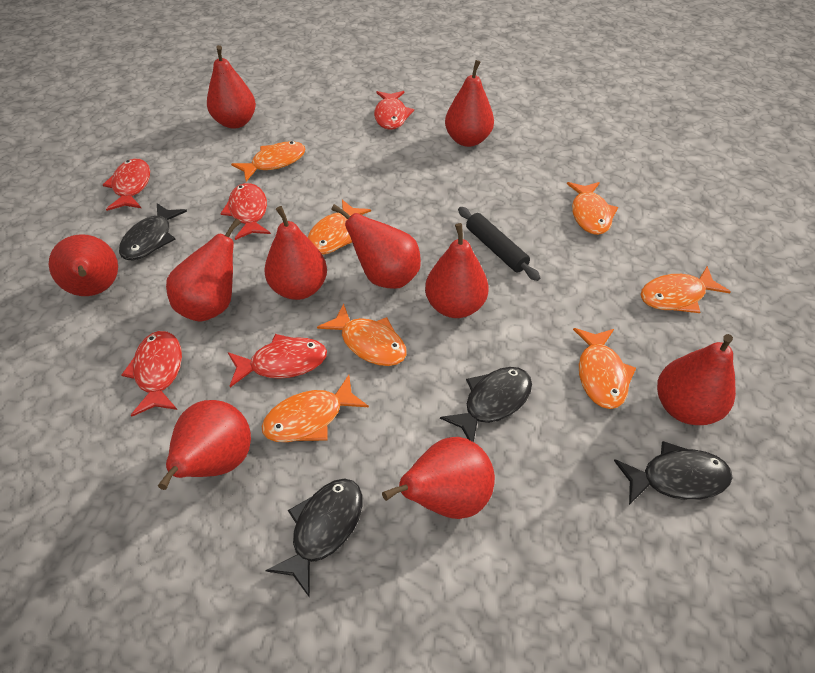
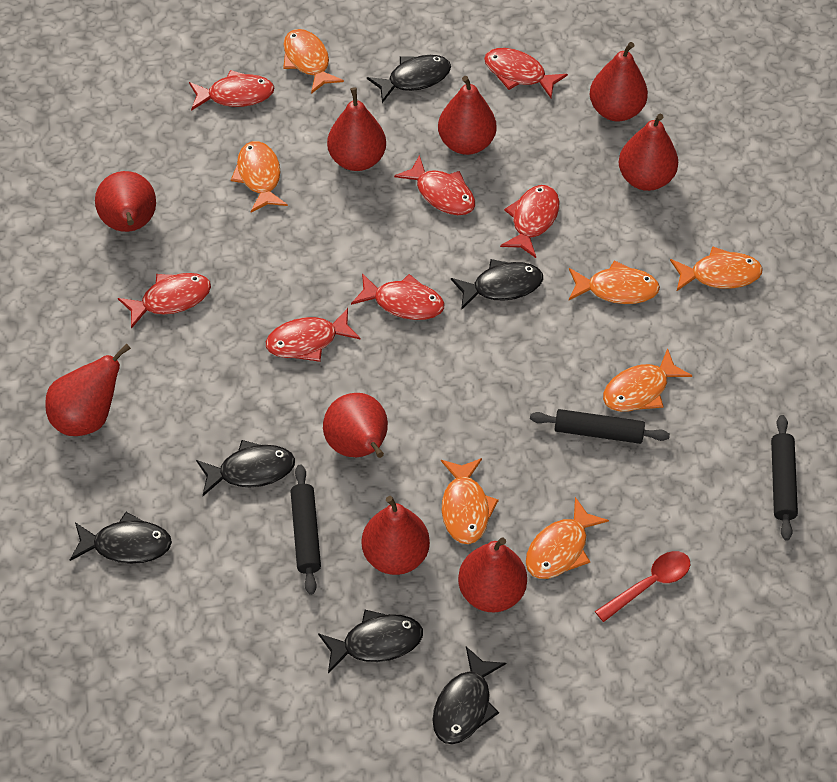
black fish: [119,203,187,260] [265,479,362,598] [440,367,532,442] [614,441,733,505] = 4 -> [70,512,172,564] [196,440,295,496] [318,610,423,673] [367,55,451,103] [432,646,506,744] [451,259,543,310] = 6
black rolling pin: [458,207,540,281] = 1 -> [290,464,321,595] [530,409,670,444] [771,415,798,541] = 3
red fish: [103,159,150,211] [121,331,182,417] [220,183,271,240] [228,334,327,387] [374,91,414,130] = 5 -> [118,273,211,329] [189,70,275,111] [266,308,361,362] [351,273,444,320] [394,155,475,215] [484,48,568,98] [500,185,559,258] = 7
red pear: [49,234,118,296] [158,400,251,490] [166,218,241,322] [207,45,256,129] [264,206,327,300] [331,204,421,289] [382,437,495,519] [425,223,489,318] [445,60,494,147] [657,334,736,425] = 10 -> [45,343,131,436] [95,171,156,232] [323,393,388,458] [327,87,386,171] [361,496,430,575] [438,76,496,155] [458,538,527,612] [590,42,648,121] [619,114,678,191] = 9
red spoon: none = 0 -> [595,551,690,622] = 1

